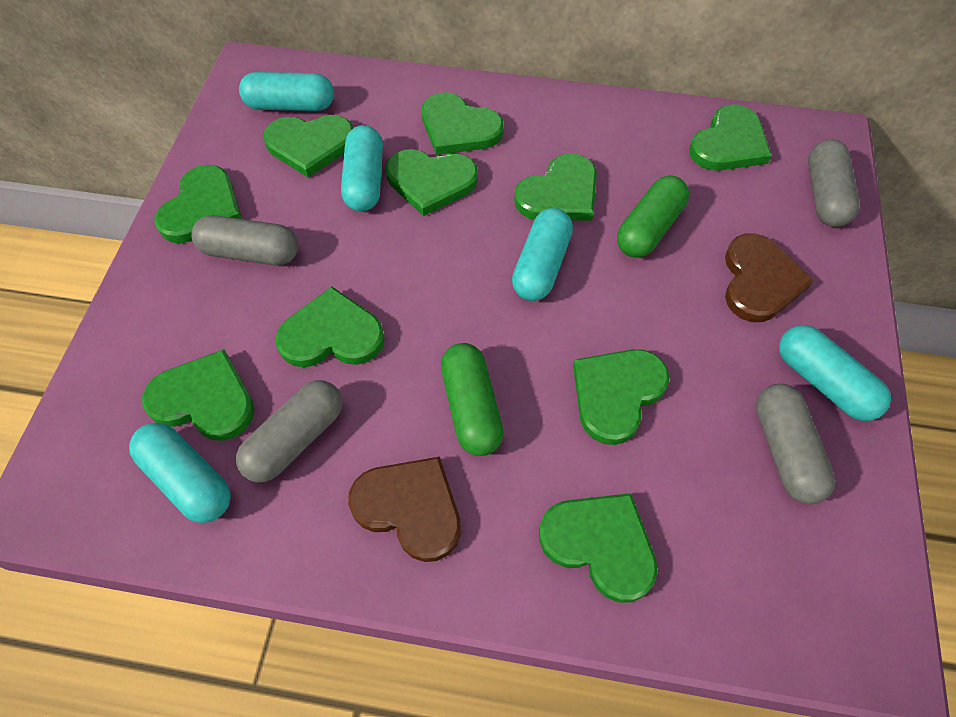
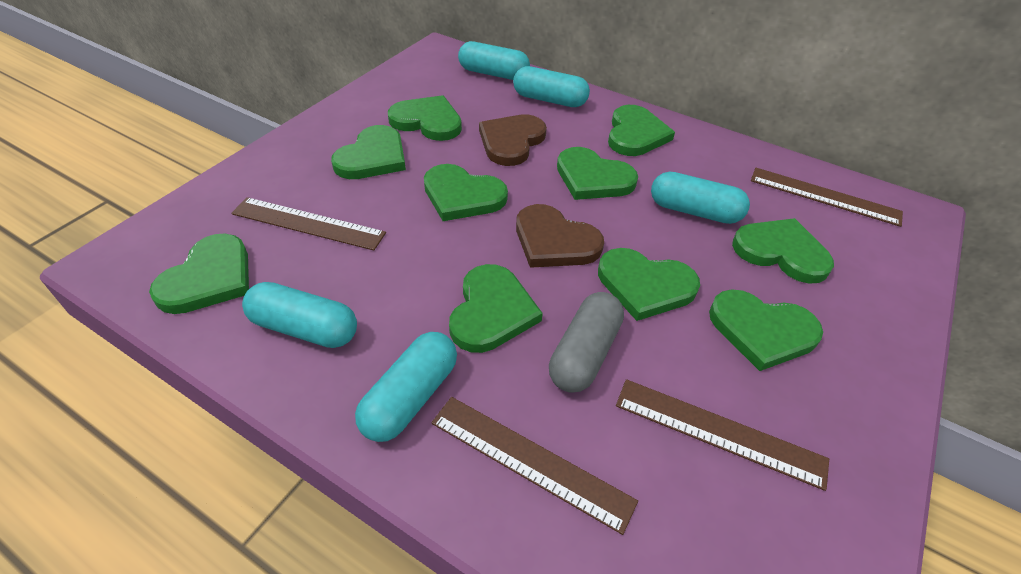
brown ruler: none = 0 -> [231,197,386,251] [431,397,638,535] [616,379,829,491] [751,168,903,227] = 4
green capsule: [441,343,504,456] [617,175,689,258] = 2 -> none = 0
grey capsule: [192,215,298,265] [236,380,342,483] [756,384,835,504] [808,140,860,227] = 4 -> [549,292,624,393] = 1

